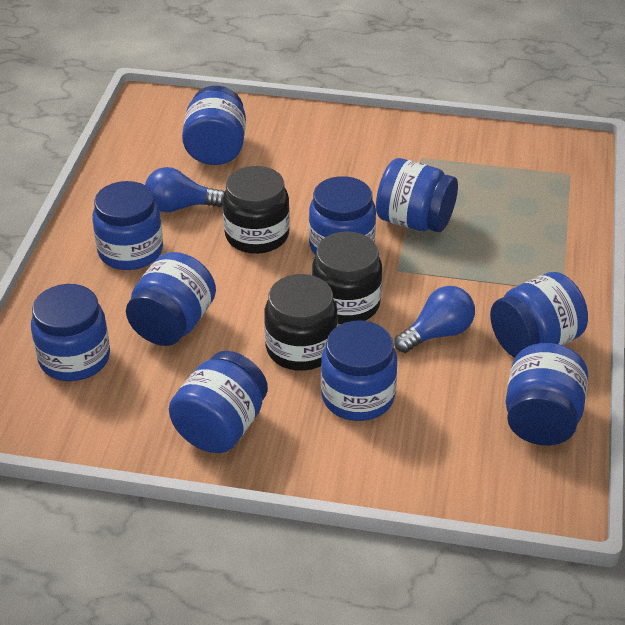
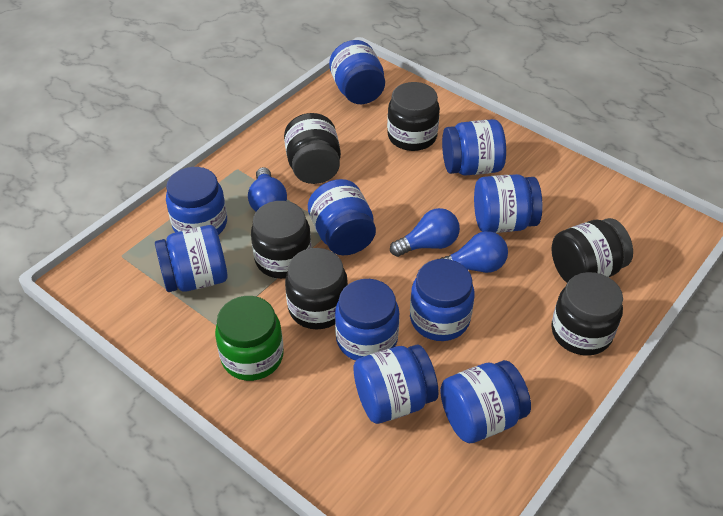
black jar: [223,166,290,254] [264,274,338,371] [312,231,382,324] = 3 -> [251,201,312,279] [284,113,341,184] [285,248,348,329] [387,82,440,151] [551,272,623,356] [552,218,633,283] = 6
blue light bulb: [145,167,224,212] [394,286,475,353] = 2 -> [248,167,287,212] [390,208,460,257] [440,231,508,273] = 3
green jar: none = 0 -> [215,296,284,381] = 1

